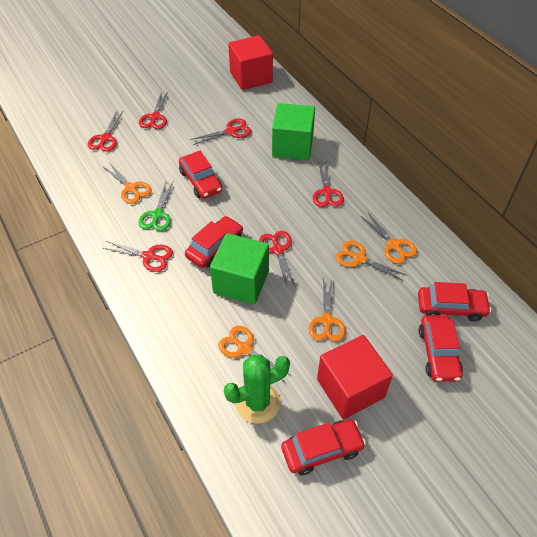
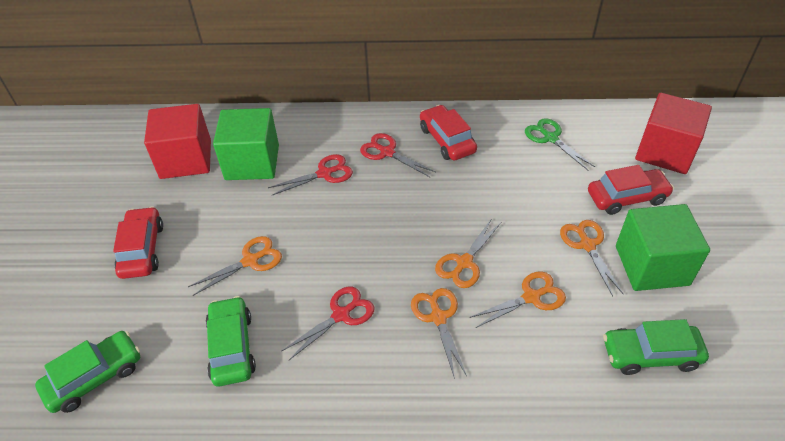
green cactus: [224,355,290,424] = 1 -> none = 0
green car: none = 0 -> [35,331,140,413] [206,296,256,386] [603,319,709,375] = 3
red car: [179,151,222,199] [185,216,243,268] [281,419,366,475] [418,282,491,322] [419,315,463,382] = 5 -> [113,206,163,279] [420,105,477,160] [588,165,674,215] = 3
red scissors: [88,111,123,152] [104,241,173,272] [139,91,168,129] [191,118,251,145] [259,231,296,287] [313,161,344,207] = 6 -> [268,154,353,195] [282,287,375,360] [360,133,436,177] = 3

